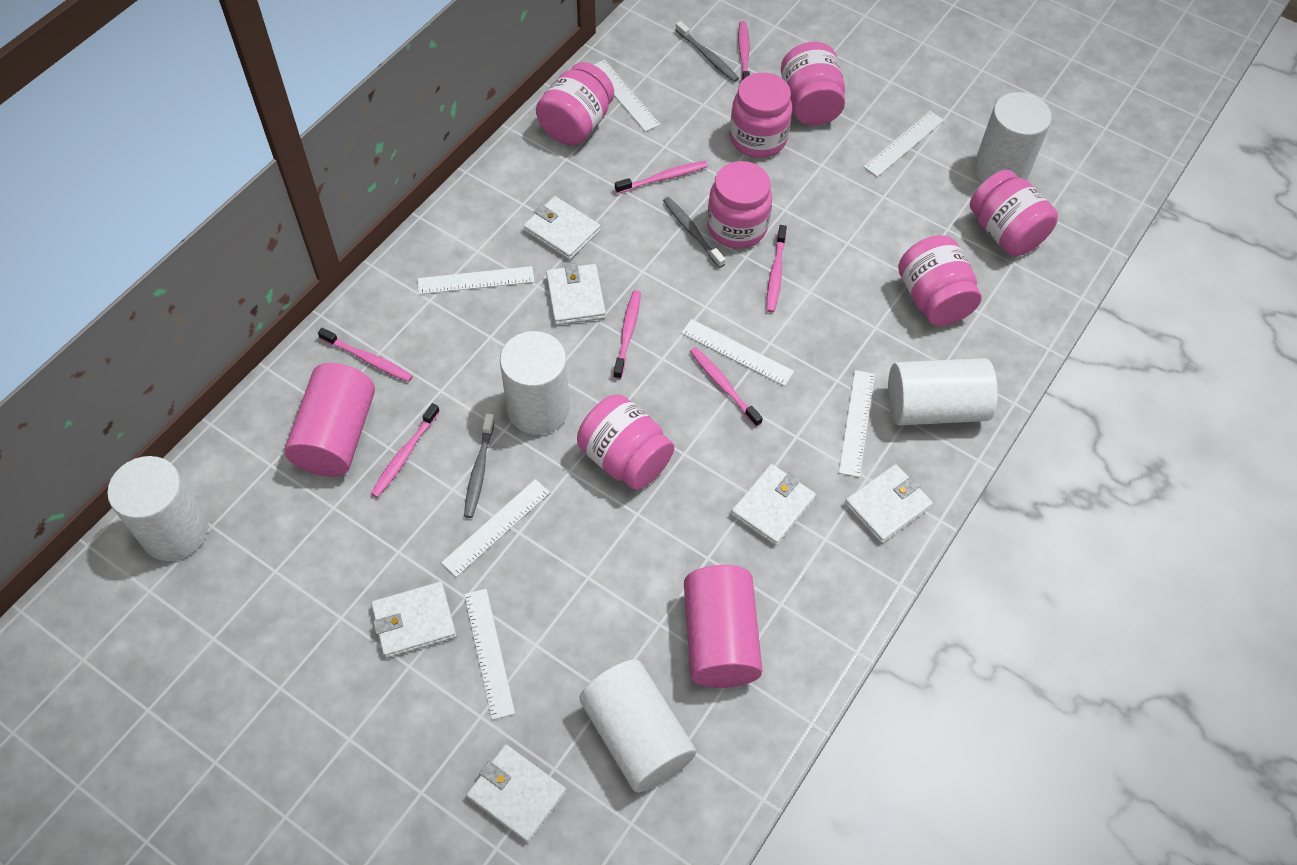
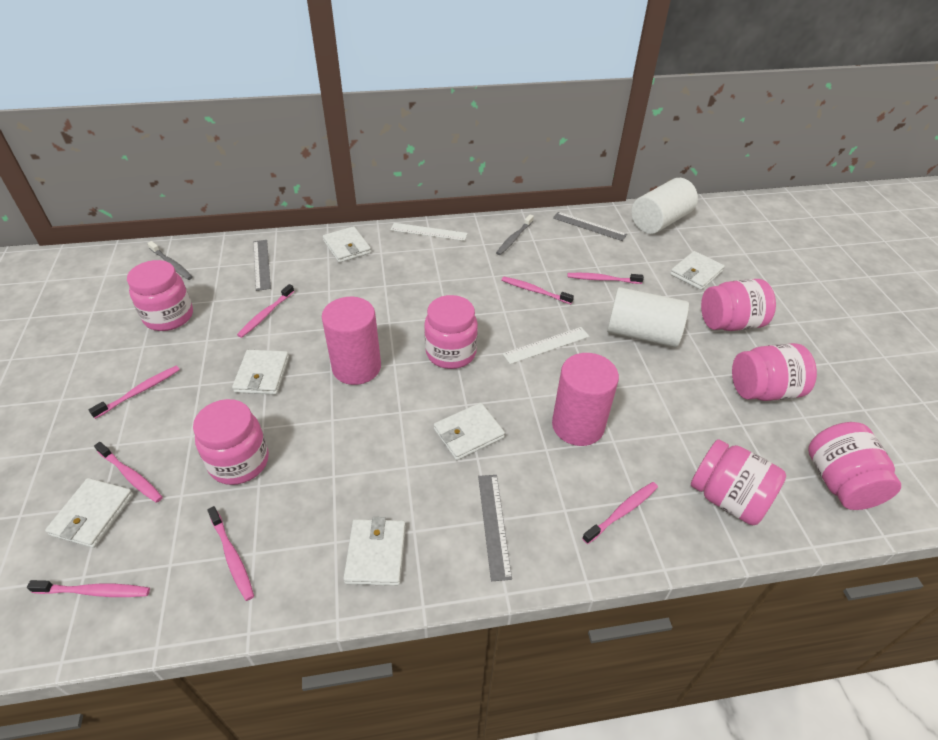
grey ruler: none = 0 -> [253,240,271,291] [478,475,512,581] [553,212,627,241] = 3
grey toothbrush: [464,413,495,518] [663,197,725,268] [676,21,739,82] = 3 -> [148,241,193,280] [496,214,534,255] = 2
pink toothbrush: [318,328,413,382] [371,403,440,498] [613,290,641,379] [615,161,708,194] [690,347,763,427] [738,21,750,82] [767,225,787,313] = 7 -> [27,580,150,597] [88,366,180,419] [94,442,163,503] [207,506,254,601] [237,284,294,338] [502,276,574,304] [567,273,644,284] [582,482,658,544] = 8
white cylinder: [107,456,208,561] [500,331,569,435] [579,659,696,792] [888,358,998,426] [974,92,1052,183] = 5 -> [607,287,689,348] [632,178,698,234] = 2
white ruler: [418,266,534,294] [441,479,550,577] [464,589,515,720] [594,60,660,132] [681,319,794,386] [839,370,875,477] [863,111,944,177] = 7 -> [390,223,468,241] [503,327,590,364] = 2

